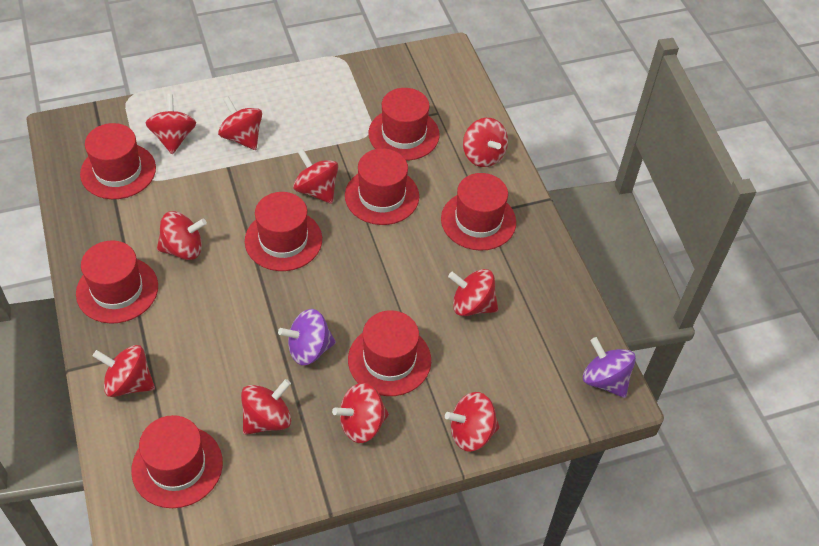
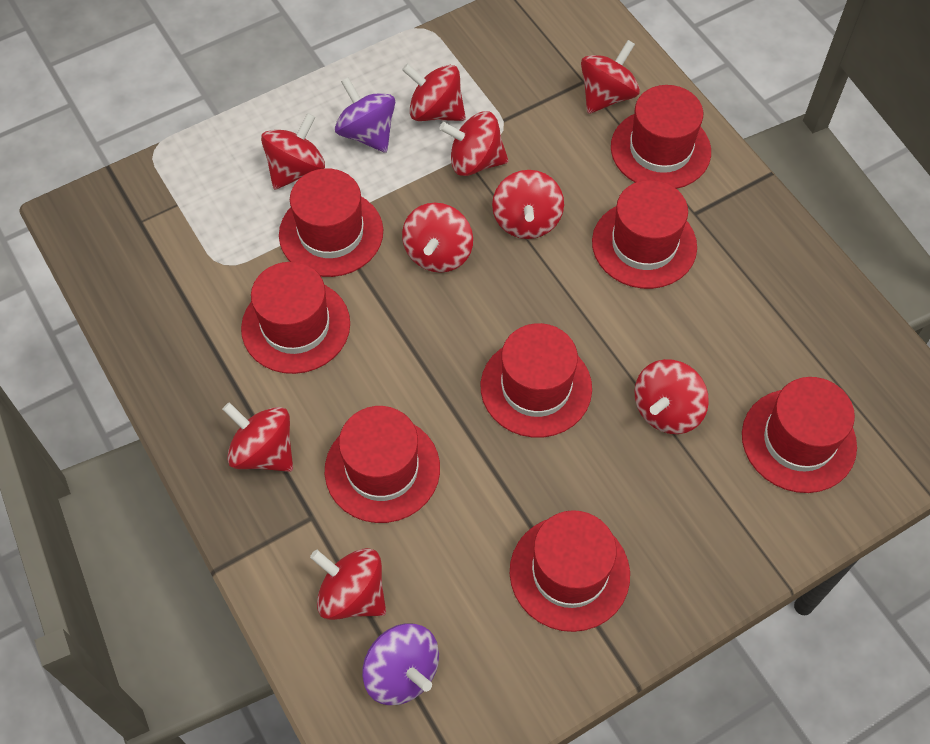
red spinning top: [93,345,155,397] [146,94,196,154] [157,211,207,260] [218,96,262,150] [241,379,291,435] [293,149,338,204] [332,383,389,443] [445,392,500,452] [448,269,498,316] [463,118,508,167] = 10 -> [222,402,293,472] [261,113,325,190] [310,548,386,620] [402,63,466,121] [402,203,473,273] [439,112,509,176] [492,170,564,239] [581,40,640,114] [634,359,709,434] = 9

